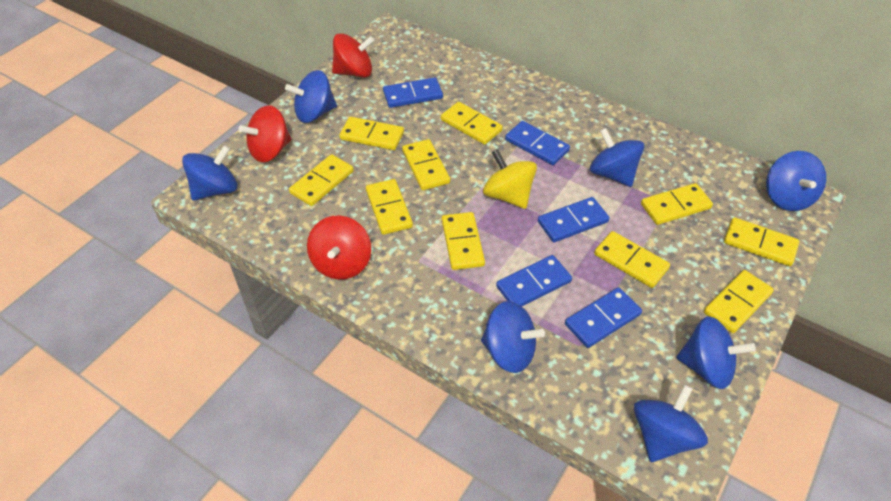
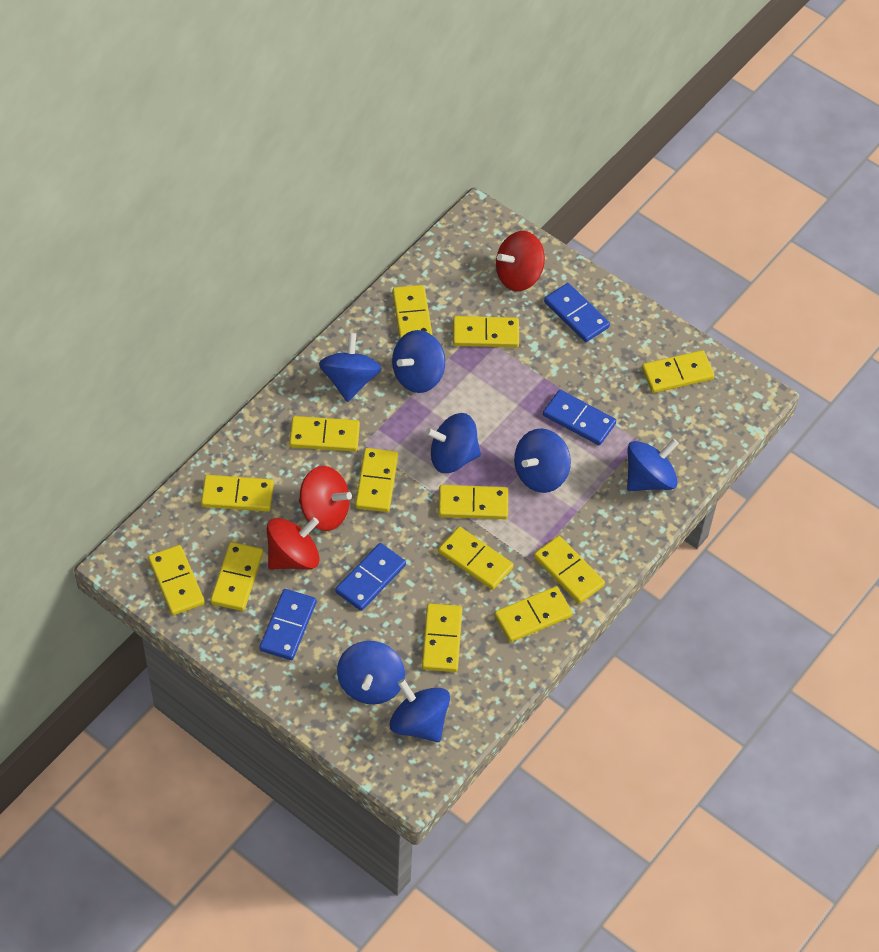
blue domino: [383,77,443,108] [496,255,572,306] [505,121,570,165] [538,197,610,242] [565,287,642,348] = 5 -> [259,589,316,660] [335,543,406,611] [543,390,616,445] [544,283,610,342] = 4
yellow domino: [289,154,354,206] [340,117,404,150] [366,179,413,235] [402,139,450,190] [441,102,503,145] [442,212,485,270] [594,231,670,288] [641,183,713,225] [704,270,774,333] [724,217,799,266] = 10 -> [148,545,205,615] [201,475,274,512] [210,542,263,611] [289,416,360,452] [355,448,398,512] [392,285,433,339] [422,604,462,672] [438,485,508,519] [438,527,514,590] [453,316,519,347] [495,586,573,642] [534,536,605,604] [642,350,714,393] = 13
yellow spinning top: [483,149,537,209] = 1 -> none = 0

